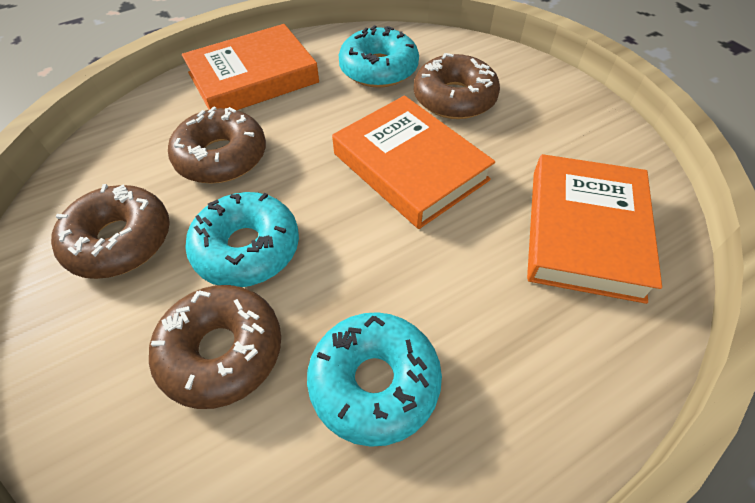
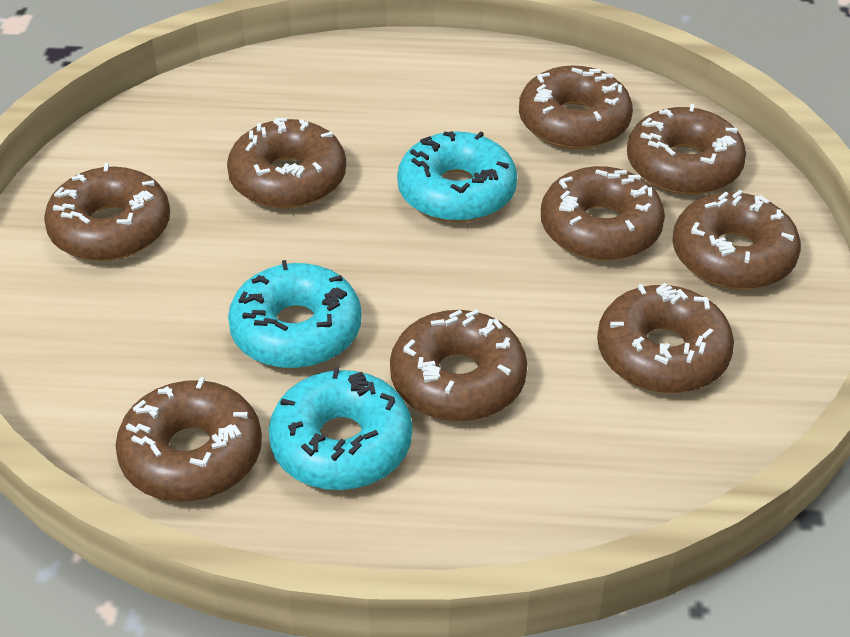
brown donut: [51,184,170,279] [149,285,281,409] [168,106,266,184] [414,53,500,119] = 4 -> [44,163,170,261] [115,377,262,502] [227,118,346,208] [390,309,527,421] [519,66,633,149] [541,166,665,261] [597,283,734,393] [627,104,746,195] [673,190,801,289] = 9
orange book: [182,24,319,110] [332,96,495,229] [527,154,662,304] = 3 -> none = 0

